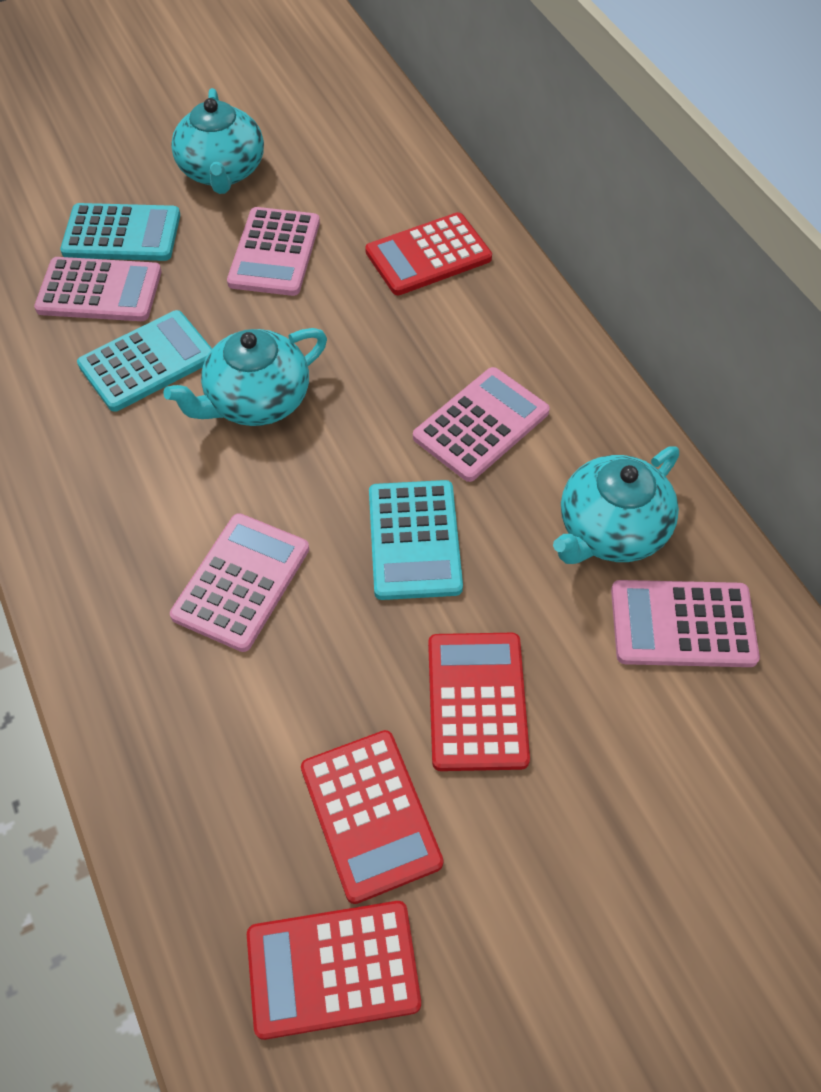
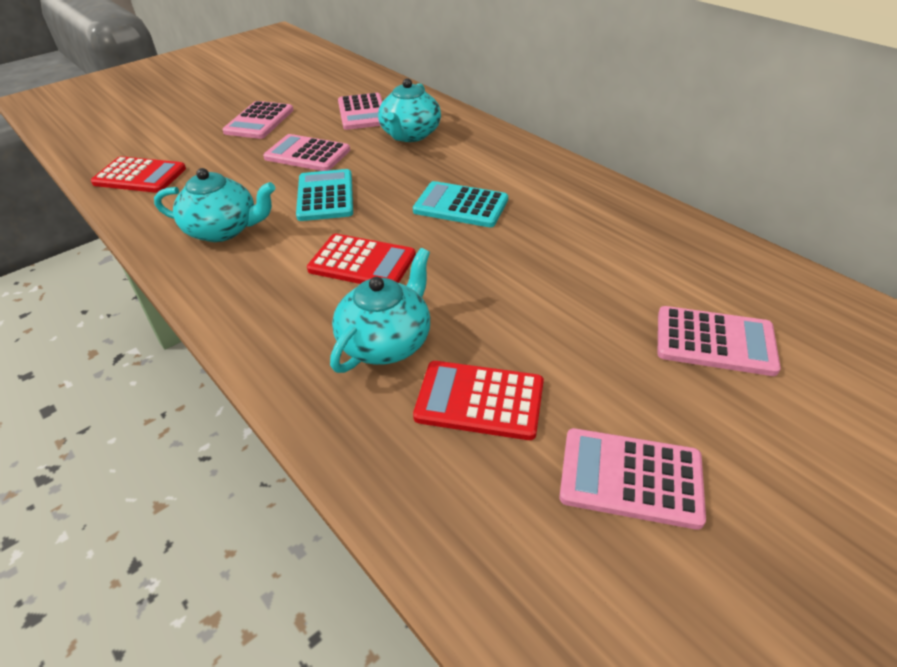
red calculator: [247,901,421,1040] [301,730,443,904] [365,212,492,295] [428,633,530,771] = 4 -> [91,156,186,193] [307,234,416,284] [413,361,544,440] = 3
turquoise calculator: [60,203,180,261] [77,310,212,412] [369,480,463,600] = 3 -> [296,169,353,221] [413,181,508,227] = 2

